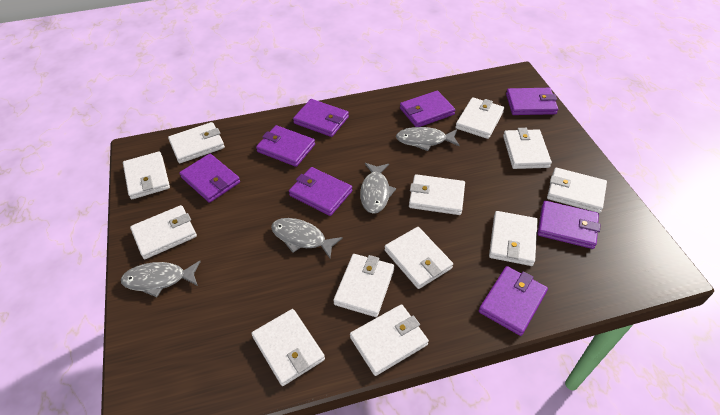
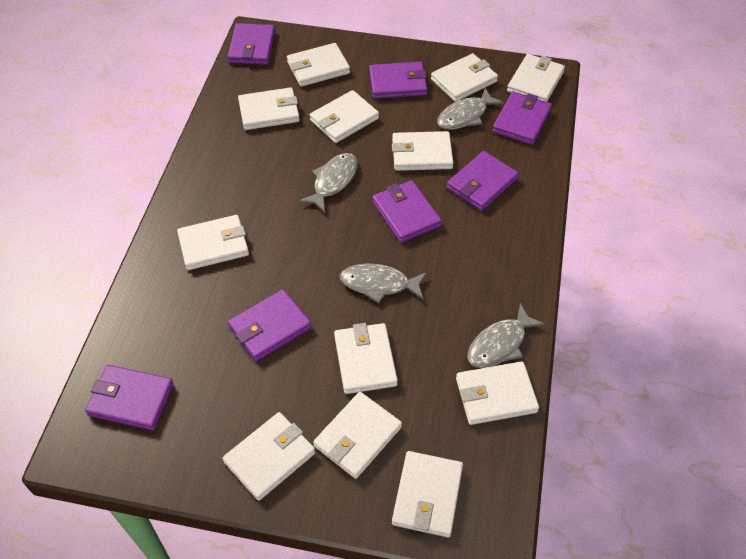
purple wallet: [179,154,240,203] [256,125,315,167] [289,167,352,216] [293,99,349,137] [400,90,455,127] [479,266,548,336] [506,88,558,115] [537,201,601,249] = 8 -> [85,365,174,430] [228,23,275,65] [228,289,312,361] [369,62,427,99] [372,180,442,243] [447,151,519,211] [492,92,552,145] = 7

